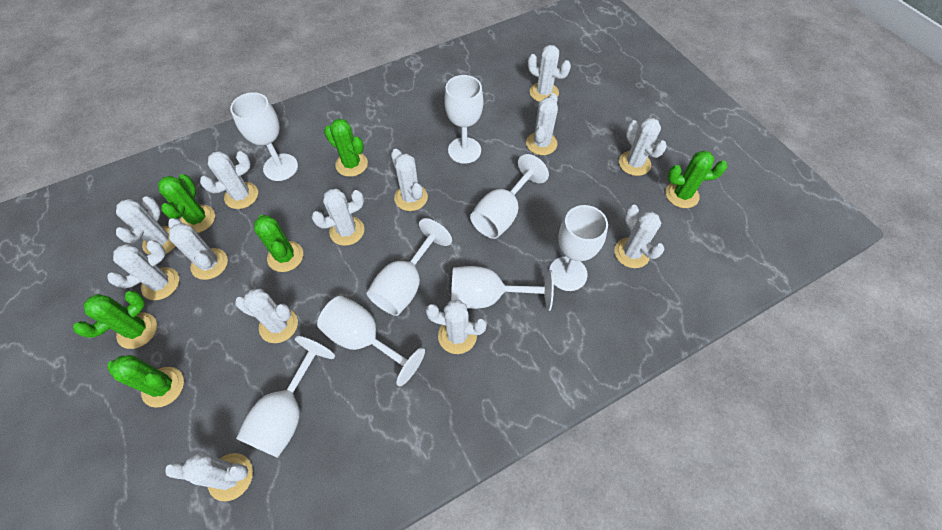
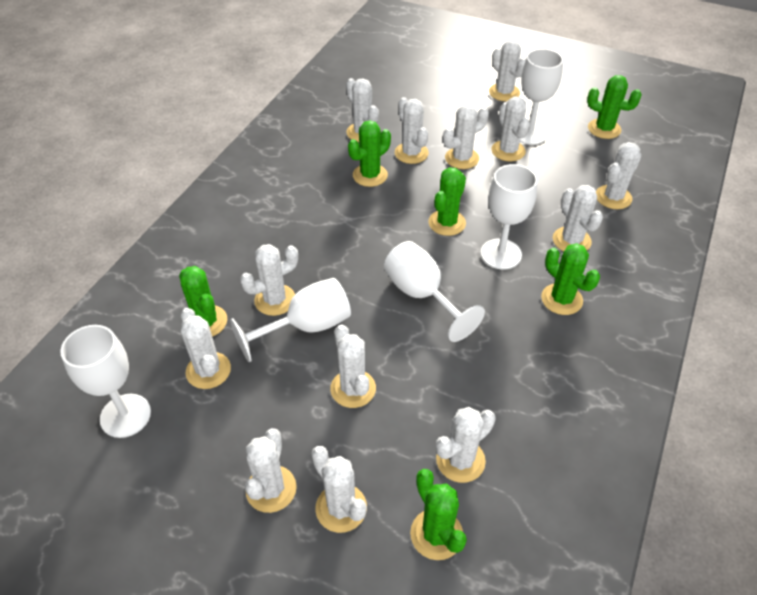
white goblet: [230,92,298,181] [236,336,335,458] [317,296,425,387] [367,218,452,316] [444,75,483,164] [451,266,554,311] [470,154,549,239] [549,205,608,291] = 8 -> [60,325,151,438] [230,278,351,362] [384,241,485,342] [480,164,538,269] [520,49,563,145] = 5

